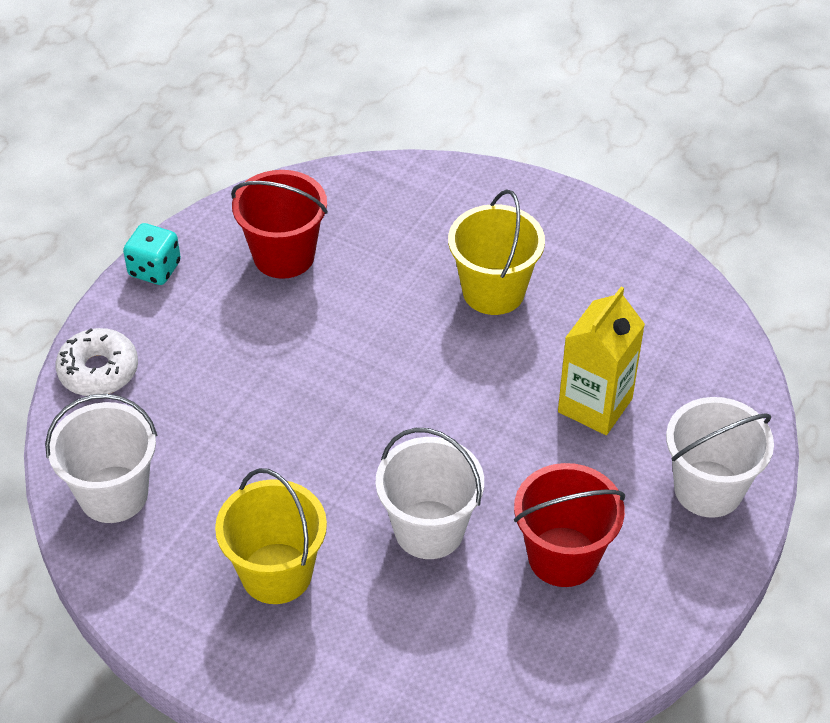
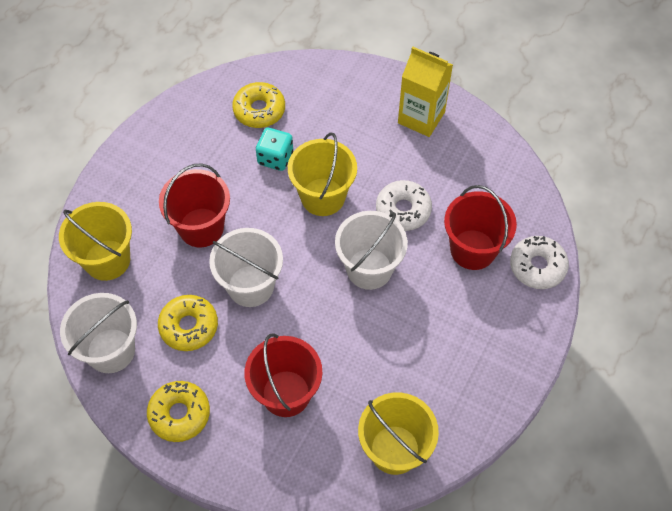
red bucket: [231,170,328,279] [514,463,625,587] = 2 -> [159,164,230,247] [244,333,323,417] [444,185,517,270] = 3
white donut: [56,328,138,396] = 1 -> [376,180,432,231] [510,236,569,289] = 2
yellow bucket: [215,468,327,604] [448,189,545,315] = 2 -> [59,202,132,281] [288,132,357,216] [358,392,439,475] = 3
yellow donut: none = 0 -> [147,381,210,442] [158,295,218,351] [232,82,285,128] = 3

